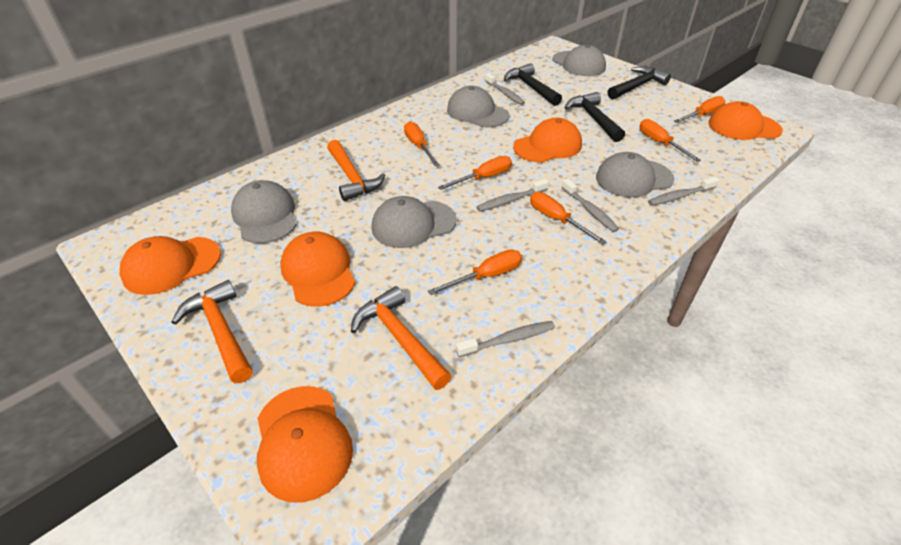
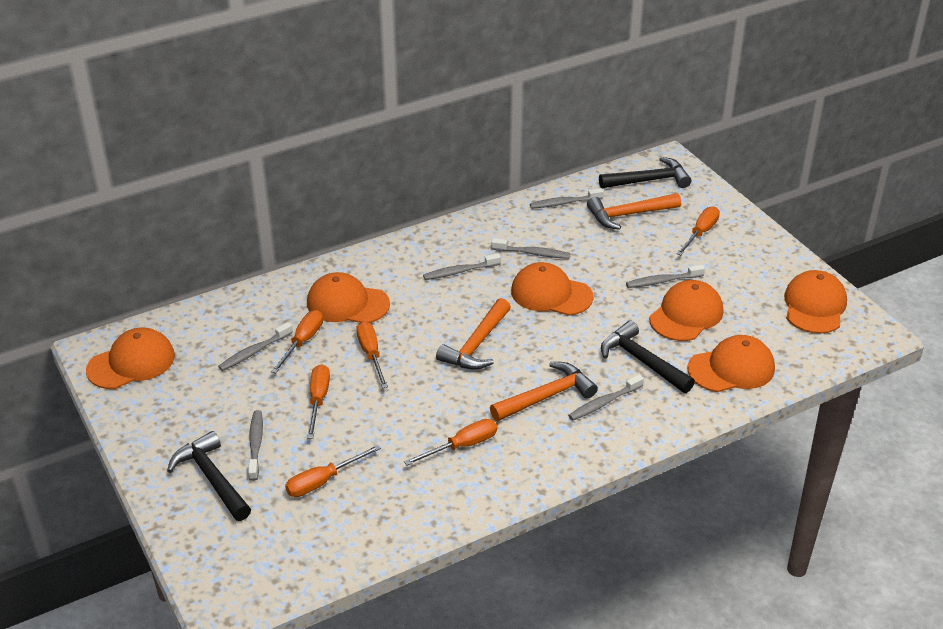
grey cap: [231,180,297,243] [371,196,457,248] [447,86,509,127] [552,45,606,76] [596,152,674,197] = 5 -> none = 0
grey toothbrush: [456,321,555,357] [477,179,549,212] [484,73,525,105] [561,179,619,232] [648,177,719,205] = 5 -> [218,322,293,371] [248,410,263,481] [423,253,501,280] [491,238,570,259] [530,188,604,209] [568,375,644,420] [626,265,705,288] = 7
orange cap: [120,236,221,295] [257,386,353,503] [280,232,355,306] [513,118,582,163] [708,101,783,140] = 5 -> [86,328,175,389] [307,272,390,323] [511,262,594,316] [649,280,723,341] [687,335,775,392] [784,270,847,334] = 6

